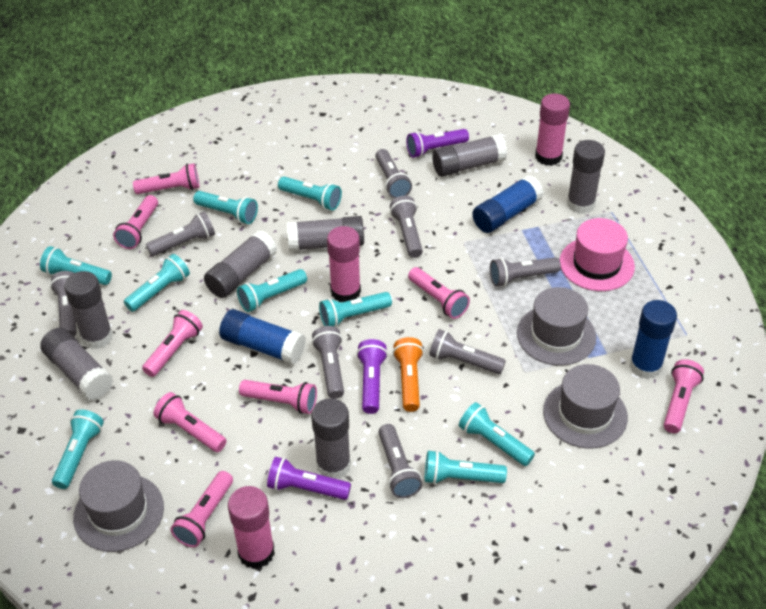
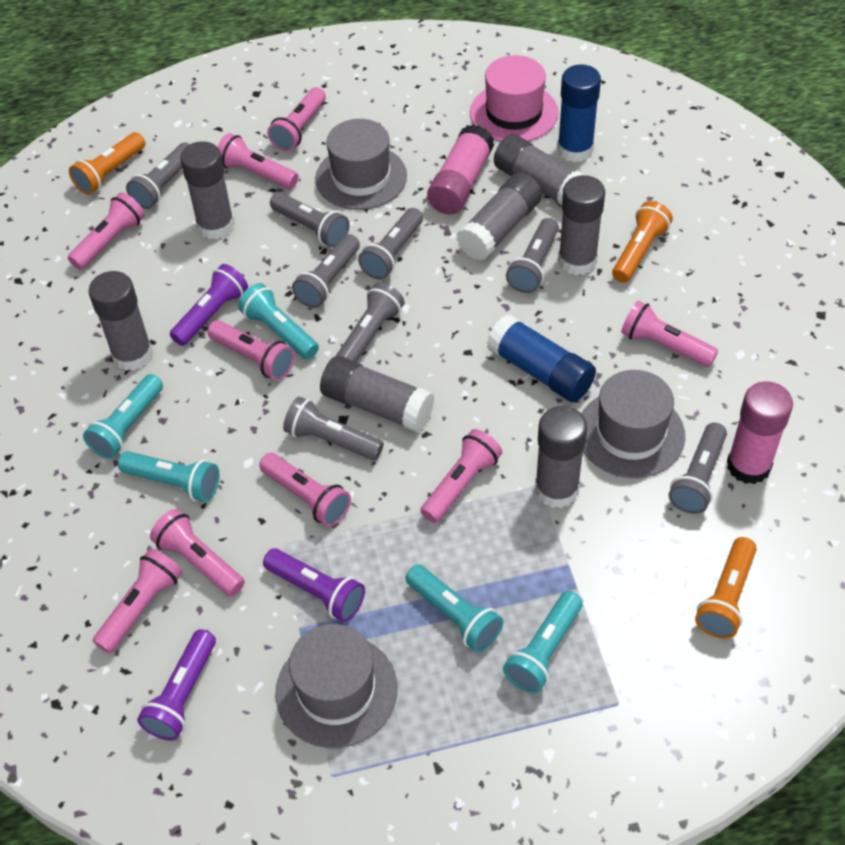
blue glue stick: [219,309,306,365] [472,175,544,233] [629,300,677,379] = 3 -> [487,314,596,402] [557,64,601,162] = 2
orange flashlight: [393,337,424,412] = 1 -> [69,132,145,195] [612,201,673,283] [695,537,757,639] = 3
pink flashlight: [113,195,158,249] [133,163,200,194] [142,310,203,377] [153,392,227,452] [171,471,233,547] [239,380,317,414] [408,267,470,319] [664,359,704,433] = 8 -> [68,192,145,269] [93,548,183,653] [150,509,245,597] [207,320,295,380] [217,133,298,189] [259,453,351,527] [267,87,326,151] [420,429,502,523] [621,301,718,367] = 9
pink glue stick: [228,486,275,569] [327,226,361,302] [535,93,570,166] = 3 -> [427,124,494,214] [727,381,793,484] = 2
turquoise flashlight: [40,246,112,285] [52,410,104,489] [124,254,190,312] [193,191,258,224] [237,269,307,312] [278,177,342,211] [319,292,392,327] [425,450,507,484] [459,402,535,466] = 9 -> [83,374,163,459] [118,451,219,502] [238,283,319,359] [405,564,503,652] [503,591,583,693] = 5

